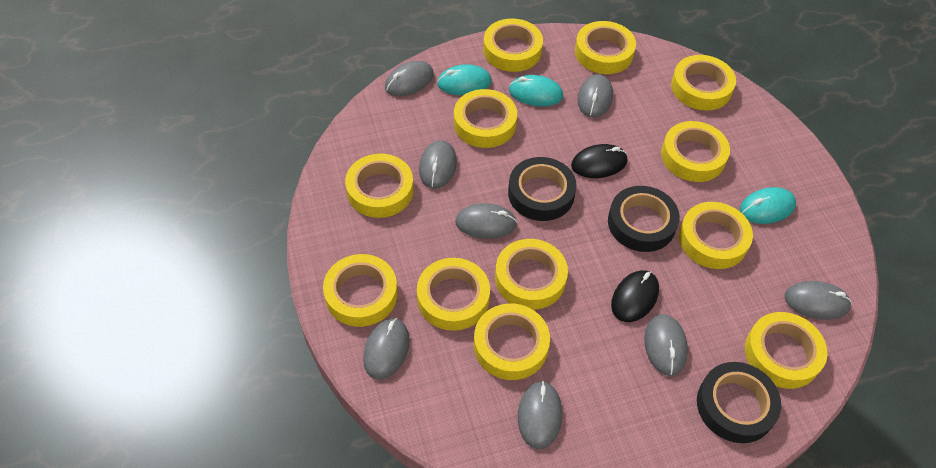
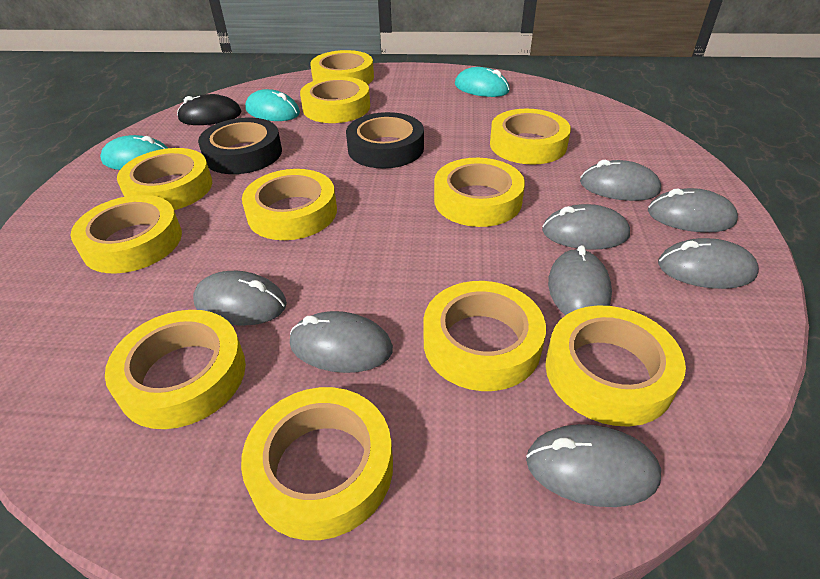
black mouse: [571,144,628,178] [611,270,659,322] = 2 -> [177,94,242,125] = 1
black tape: [508,157,577,221] [608,186,680,252] [697,362,781,443] = 3 -> [198,118,282,174] [346,112,424,169] = 2
yellow tape: [323,254,398,327] [345,154,414,218] [417,258,490,331] [454,89,517,148] [474,303,550,380] [483,18,543,72] [495,239,568,310] [575,21,636,74] [661,121,730,182] [671,55,736,111] [679,202,753,269] [745,312,827,389] = 12 -> [71,195,182,273] [105,310,246,429] [117,148,212,210] [241,387,393,540] [242,169,337,240] [300,76,370,123] [310,50,374,85] [424,281,546,391] [434,158,525,227] [490,109,571,165] [545,305,686,427] = 11

